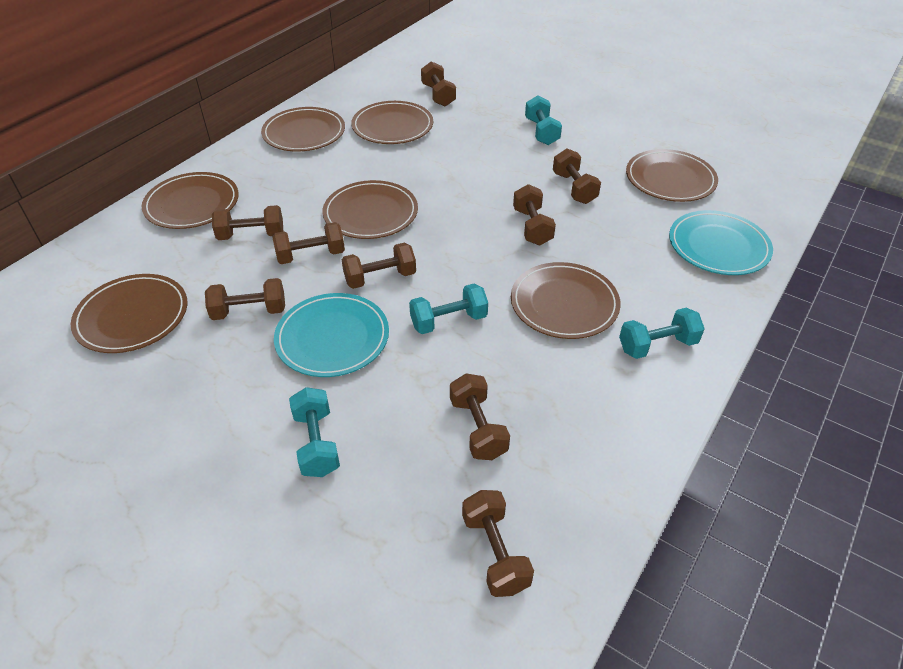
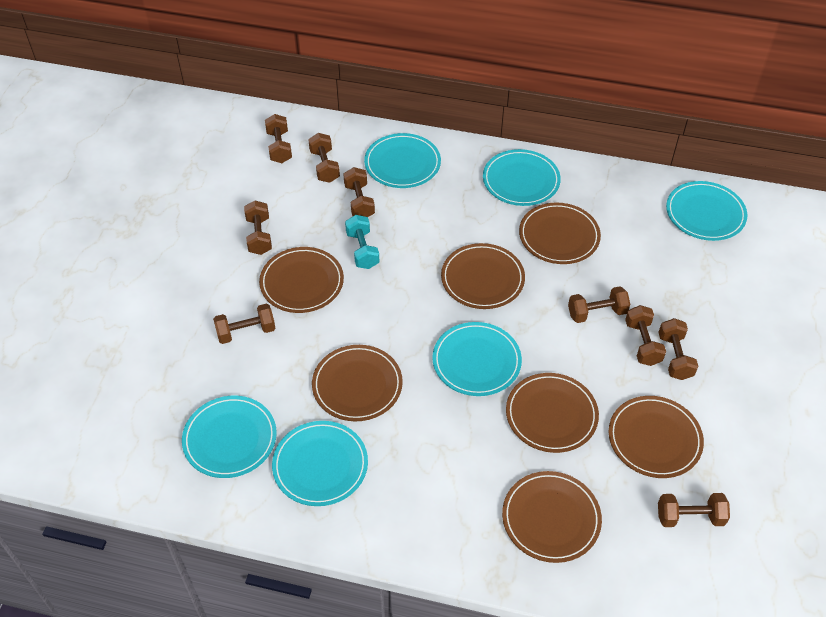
turquoise dumbbell: [289,387,340,477] [409,283,488,334] [525,95,562,145] [619,308,705,359] = 4 -> [345,215,379,269] = 1
turquoise plate: [274,293,389,377] [669,210,773,275] = 2 -> [182,396,277,478] [272,421,368,506] [364,133,441,188] [432,322,522,396] [483,149,561,206] [666,181,747,241] = 6

